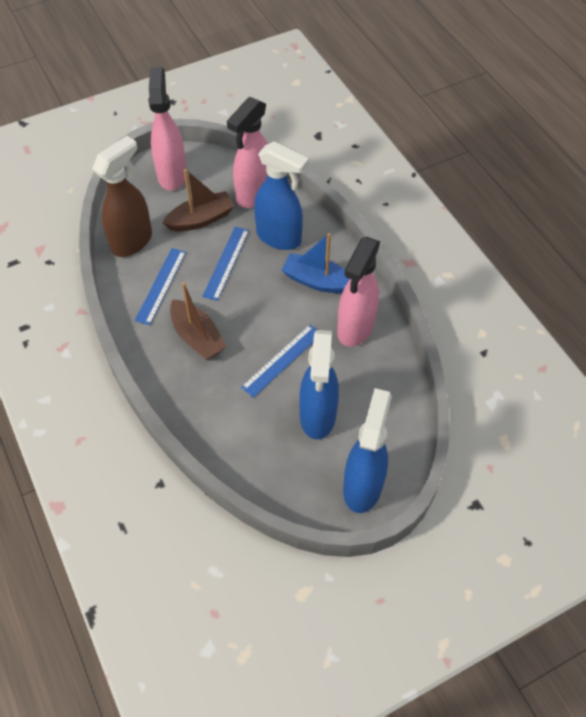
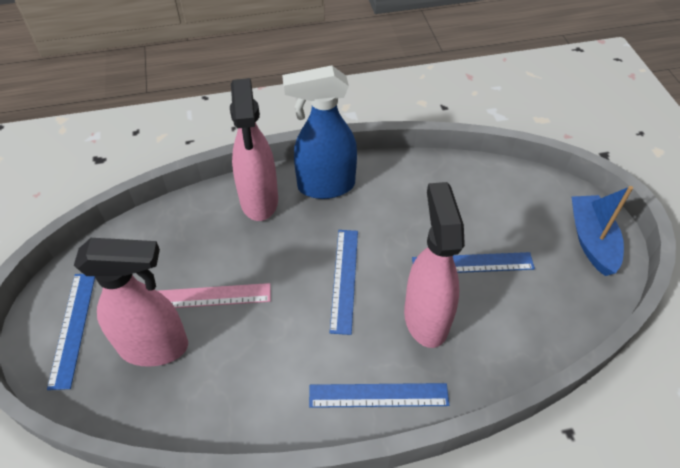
blue ruler: [135,248,186,325] [202,227,249,301] [241,325,317,398] = 3 -> [47,274,95,390] [309,383,449,408] [330,230,358,335] [412,252,535,273] = 4
blue spray bottle: [254,141,309,250] [299,330,339,439] [343,388,392,513] = 3 -> [282,66,357,199] = 1
brown boat: [162,169,235,231] [170,282,227,360] = 2 -> none = 0
brown spray bottle: [92,136,152,257] = 1 -> none = 0
pink ruler: none = 0 -> [158,283,271,308] = 1

